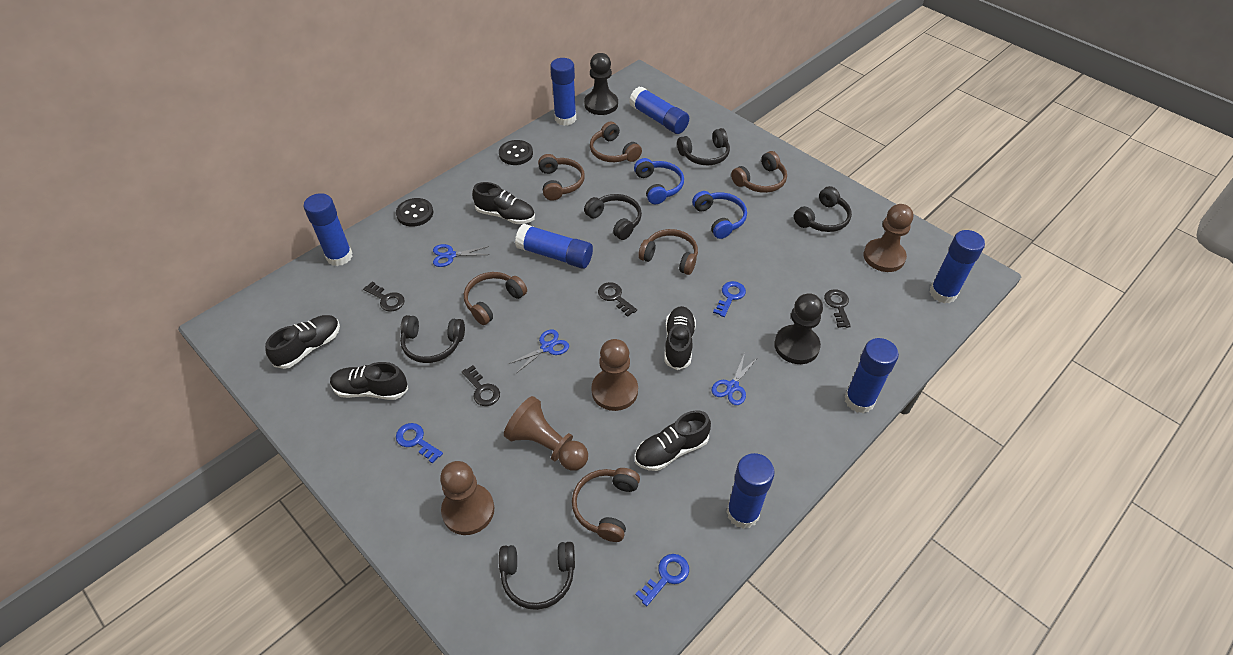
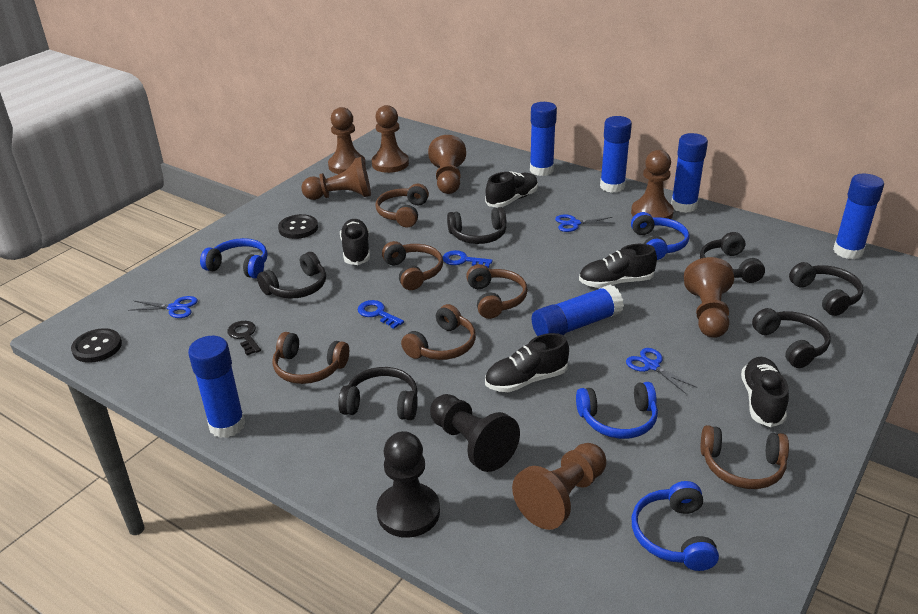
black headphones: [400,315,465,363] [499,542,575,610] [584,194,642,240] [677,128,730,165] [794,186,852,232] = 5 -> [257,252,326,299] [338,367,418,420] [447,207,506,244] [700,232,765,283] [752,308,830,368] [789,262,863,316] = 6
black key: [363,282,405,312] [462,365,500,406] [598,282,637,317] [824,289,851,328] = 4 -> [227,321,261,355] = 1
blue glue stick: [304,193,353,266] [515,224,593,269] [550,58,576,126] [629,86,689,134] [727,453,775,529] [845,338,899,413] [929,230,985,304] = 7 -> [188,336,245,438] [530,102,557,176] [532,284,624,336] [600,116,632,193] [671,133,708,213] [833,174,884,259] = 6
blue headphones: [634,158,684,204] [692,191,747,239] = 2 -> [200,238,267,279] [576,382,658,439] [631,212,689,260] [632,481,719,571] = 4
blue key: [396,423,443,464] [635,554,689,606] [713,281,746,317] = 3 -> [358,300,404,329] [443,250,493,268] = 2
brown pawn: [440,461,494,535] [504,396,588,471] [591,339,638,411] [864,204,913,272] = 4 -> [301,157,371,200] [328,107,366,174] [372,105,409,173] [428,135,466,194] [512,443,606,530] [631,150,674,219] [684,257,734,338] = 7

